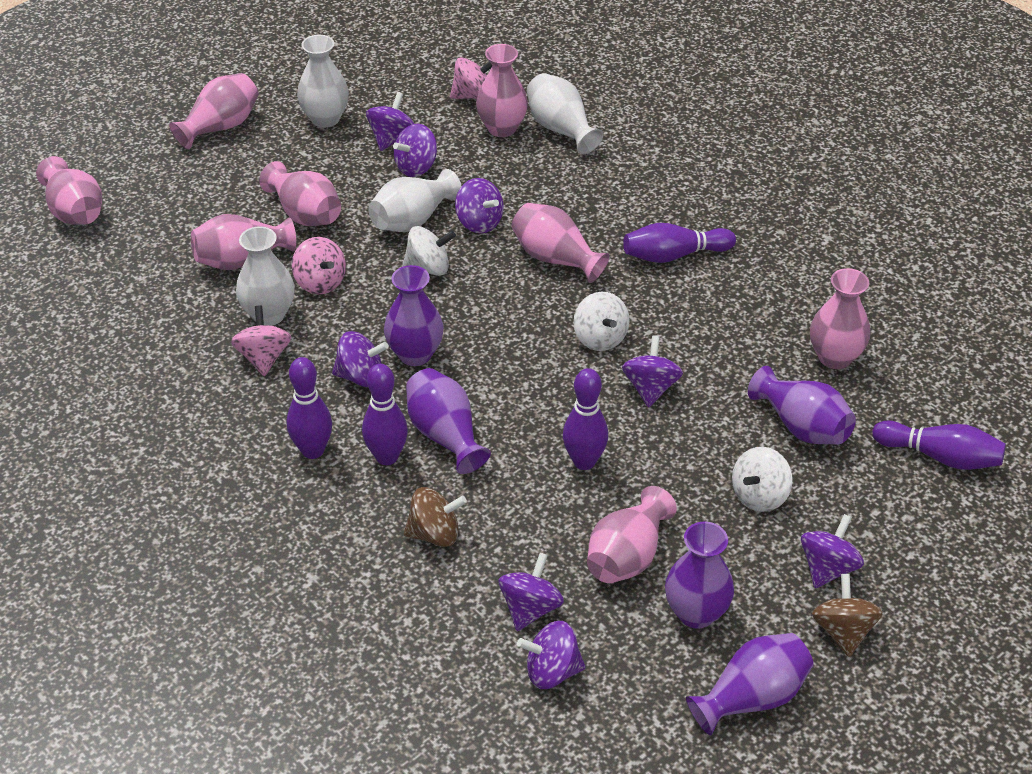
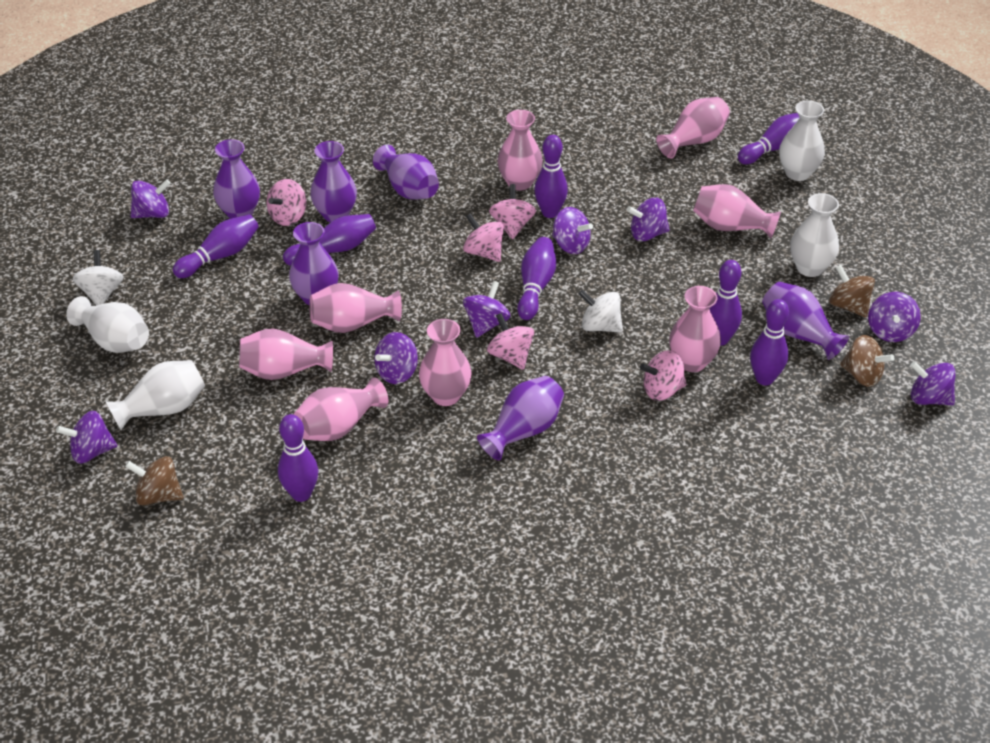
brown spinning top: [404,487,467,547] [812,574,883,657] = 2 -> [125,456,184,505] [829,265,875,318] [840,335,894,387] = 3
pink spinning top: [231,306,291,376] [292,237,346,294] [450,57,492,99] = 3 -> [267,179,306,226] [463,213,504,262] [487,313,534,370] [489,184,536,239] [640,350,687,401] = 5
purple bowling pin: [287,357,332,459] [362,364,408,465] [563,368,608,470] [623,223,736,263] [872,420,1006,470] = 5 -> [173,214,259,278] [278,414,318,502] [283,214,376,265] [517,237,556,320] [534,135,568,218] [709,260,742,346] [738,113,800,164] [750,299,789,385] = 8
purple vase: [384,265,444,366] [406,368,491,474] [665,522,734,629] [686,633,814,736] [748,366,856,445] = 5 -> [213,139,260,219] [289,222,339,305] [310,141,357,222] [373,145,439,199] [477,376,564,460] [762,282,849,360] = 6
white spinning top: [402,226,456,276] [573,292,630,351] [732,447,793,512] = 3 -> [72,250,124,305] [579,290,623,333] = 2

